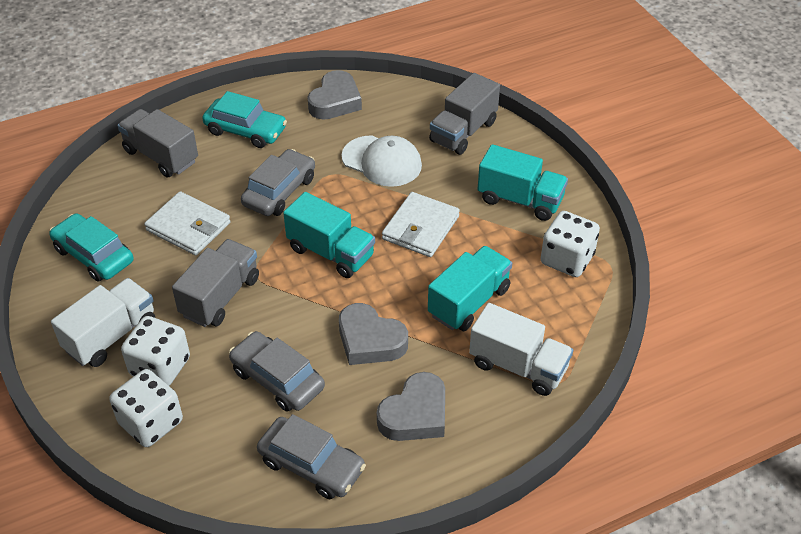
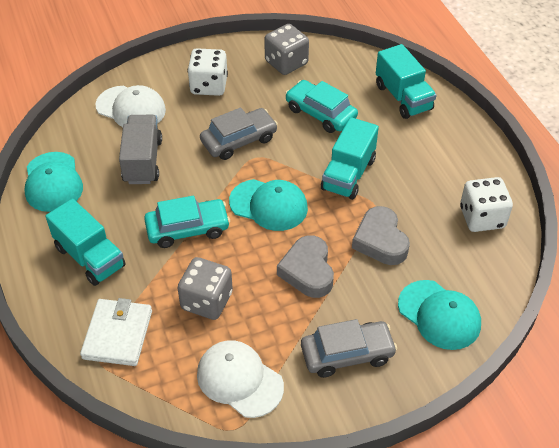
grey car: [229,331,325,412] [241,149,315,216] [257,414,366,499] = 3 -> [200,107,278,160] [301,319,397,378] = 2
grey dice: none = 0 -> [178,257,233,320] [264,24,309,75] = 2
grey heart: [307,70,362,120] [339,303,408,365] [377,372,445,441] = 3 -> [277,235,334,298] [352,206,410,265] = 2
grey truck: [118,109,198,178] [172,239,259,327] [429,73,500,155] = 3 -> [119,115,162,184] = 1
turquoise cap: none = 0 -> [24,152,83,212] [229,179,308,231] [398,280,481,350] = 3
white cap: [342,135,422,187] = 1 -> [95,85,166,127] [197,340,284,418] = 2
white dice: [110,369,183,447] [121,316,190,386] [541,211,600,277] = 3 -> [188,48,228,96] [460,177,513,232] = 2
white truck: [51,278,155,367] [469,303,573,396] = 2 -> none = 0
white wallet: [144,191,231,255] [382,192,460,257] = 2 -> [80,298,152,366] = 1

